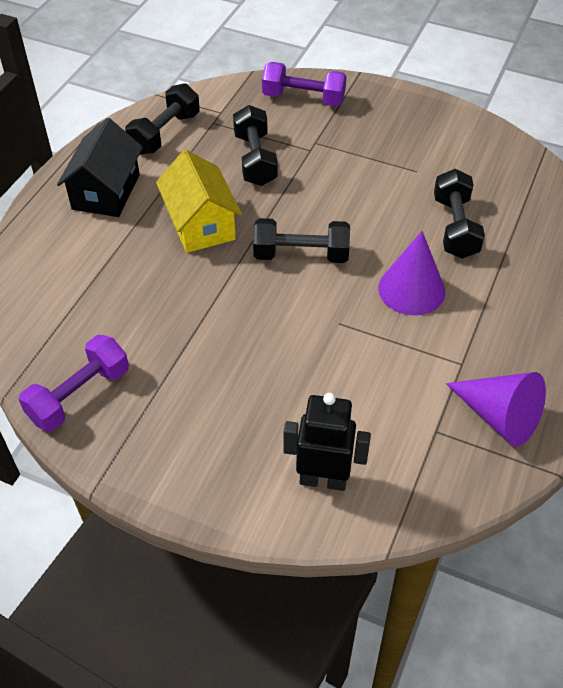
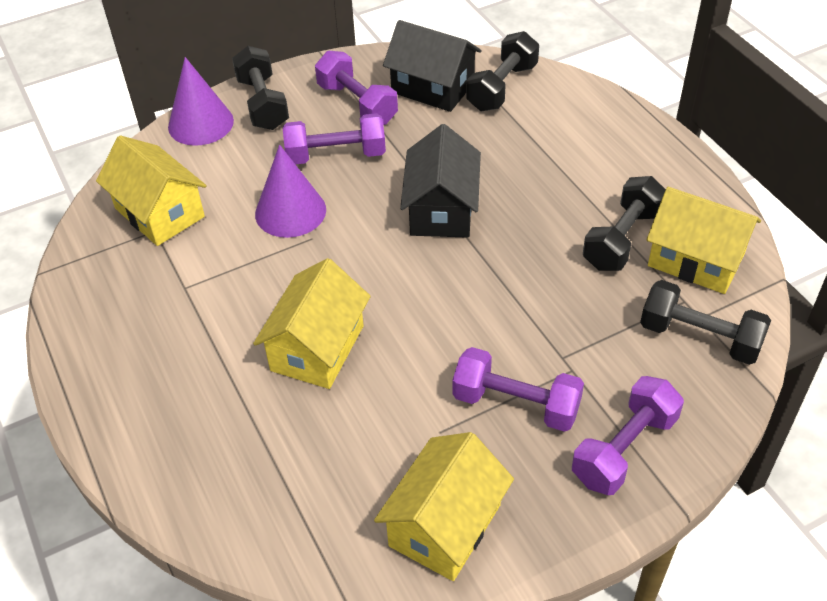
black house: [57,118,143,217] = 1 -> [383,20,482,112] [400,124,481,238] = 2
black robot: [284,393,371,491] = 1 -> none = 0
purple dumbbell: [19,335,129,431] [262,62,346,106] = 2 -> [283,113,386,164] [315,51,398,125] [452,347,584,432] [572,376,684,495] = 4
yellow house: [156,150,242,253] = 1 -> [96,135,207,246] [253,258,371,389] [374,432,514,581] [646,187,761,294] = 4

